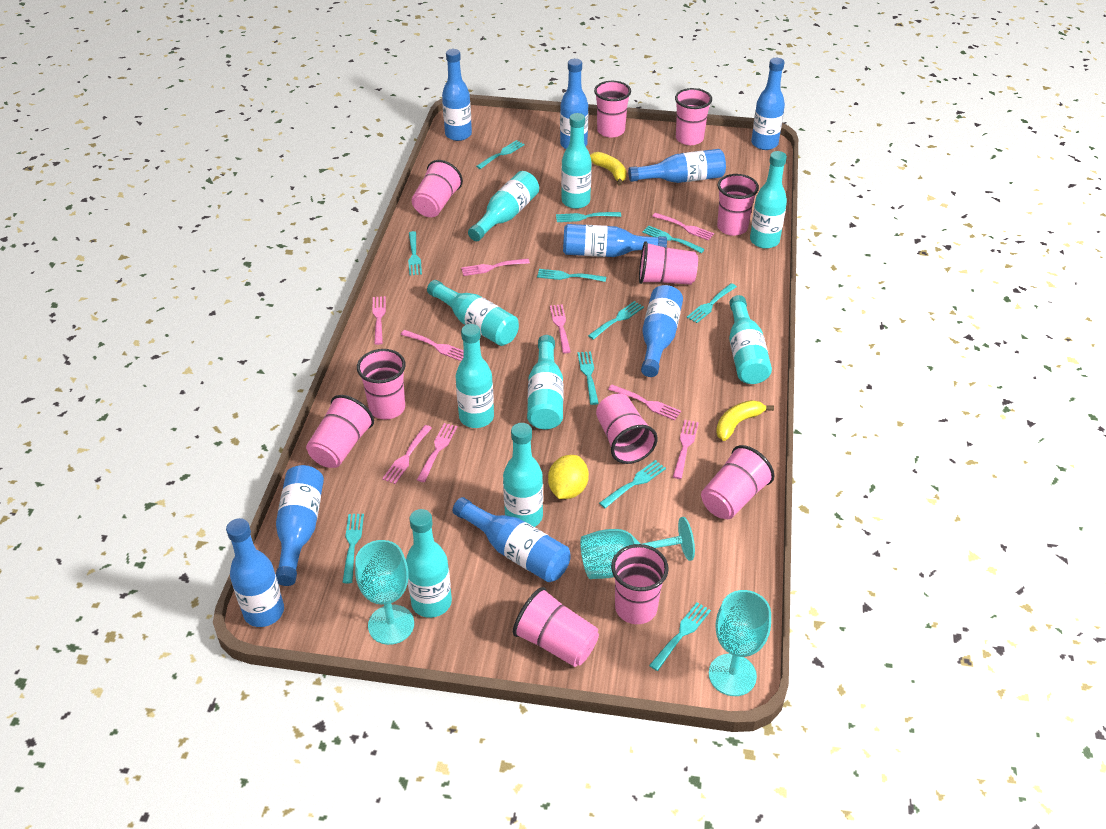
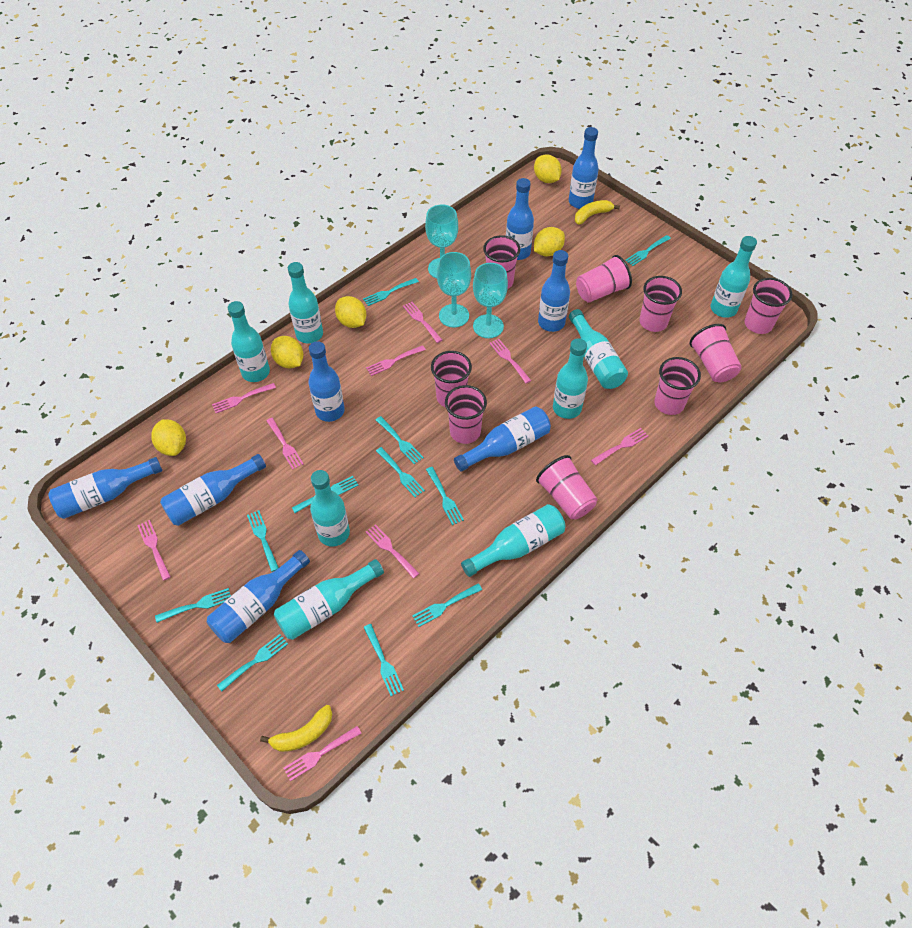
blue bottle: [226,518,284,627] [276,465,324,586] [442,49,472,141] [453,497,571,582] [560,59,589,149] [563,224,667,257] [628,149,726,183] [641,285,683,377] [751,58,785,150] = 9 -> [48,457,162,519] [160,454,266,526] [207,550,310,643] [308,341,345,422] [454,406,551,472] [506,178,534,260] [538,250,570,332] [569,127,599,209] = 8
pink cup: [306,395,374,468] [357,349,406,419] [412,160,463,217] [513,587,599,667] [594,81,631,138] [596,394,658,464] [611,544,669,624] [639,242,698,285] [675,88,712,145] [701,445,775,519] [717,174,759,236] = 11 -> [431,351,472,408] [445,385,487,444] [483,235,520,289] [536,455,597,519] [576,255,632,303] [639,276,682,332] [654,357,701,415] [689,324,742,382] [744,278,792,334] = 9
turquoise bottle: [406,509,452,618] [427,280,519,346] [456,324,494,428] [468,171,539,241] [503,423,543,527] [527,335,563,429] [561,113,592,209] [729,295,772,384] [750,151,787,249] = 9 -> [228,301,270,382] [274,559,384,640] [288,262,323,343] [310,470,350,547] [461,504,566,577] [553,338,588,419] [569,309,628,389] [711,236,757,318] = 8
yellow lemon: [548,455,589,499] = 1 -> [151,419,186,456] [271,336,303,368] [335,296,366,328] [534,155,562,183] [534,227,565,256] = 5

